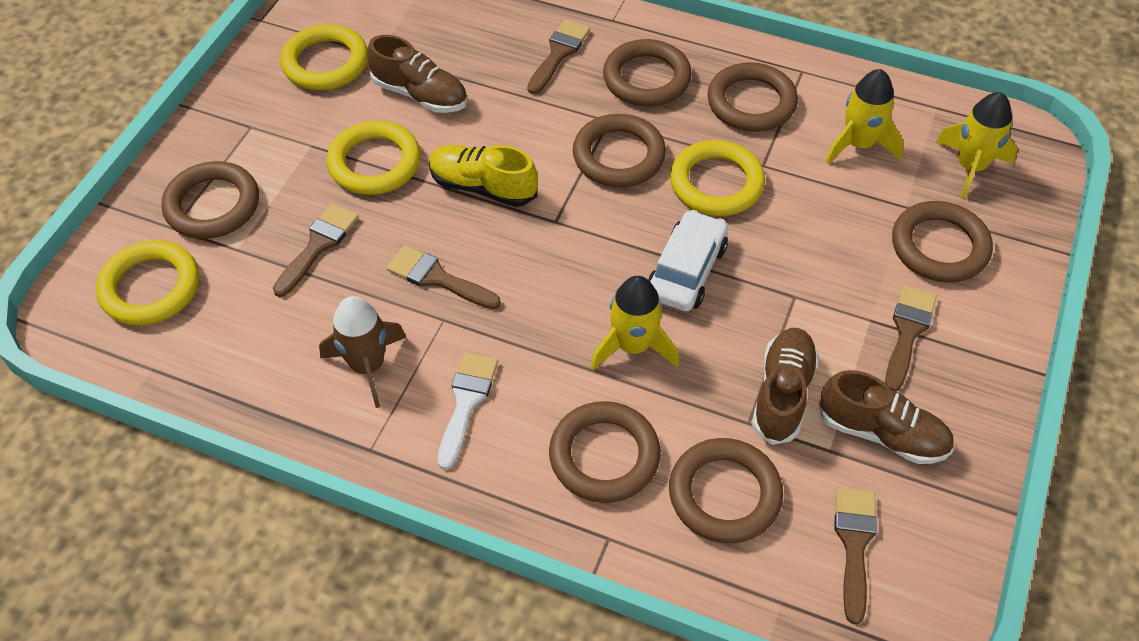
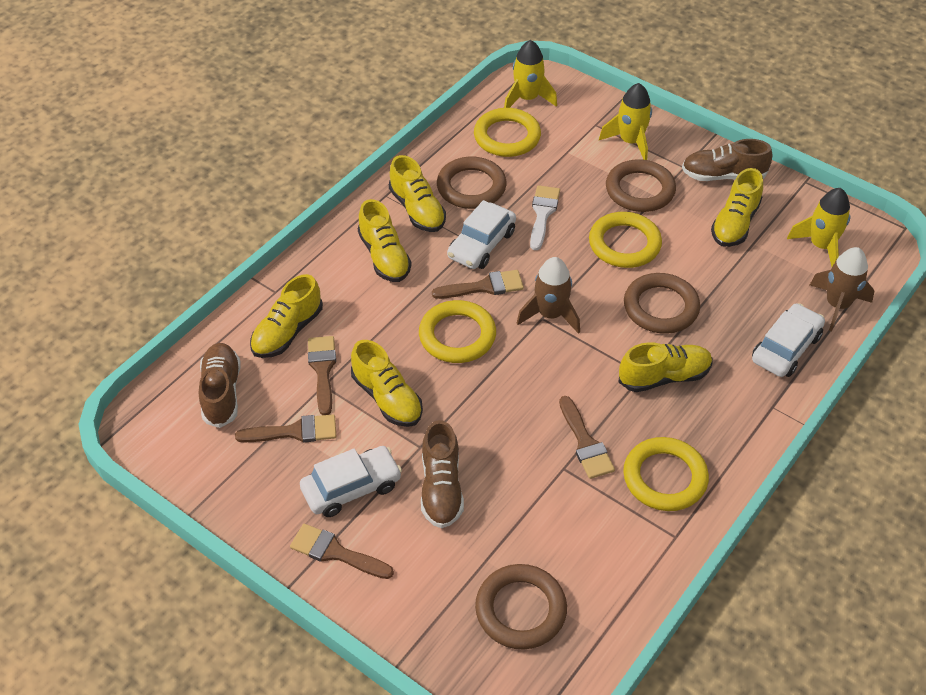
brown ring: [161,161,259,239] [549,401,661,503] [573,114,666,187] [603,39,692,106] [669,438,783,543] [707,62,798,132] [892,201,993,282] = 7 -> [437,157,507,209] [475,564,567,650] [606,159,676,212] [624,273,700,334] = 4
brown rocket: [319,296,406,408] = 1 -> [517,257,580,334] [810,247,875,331] = 2
white car: [648,210,728,311] = 1 -> [300,446,402,517] [447,200,516,269] [752,303,825,377] = 3
yellow shoe: [429,145,538,207] = 1 -> [250,274,323,358] [351,340,423,427] [358,199,411,282] [389,155,446,232] [618,342,713,392] [711,168,763,247] = 6

